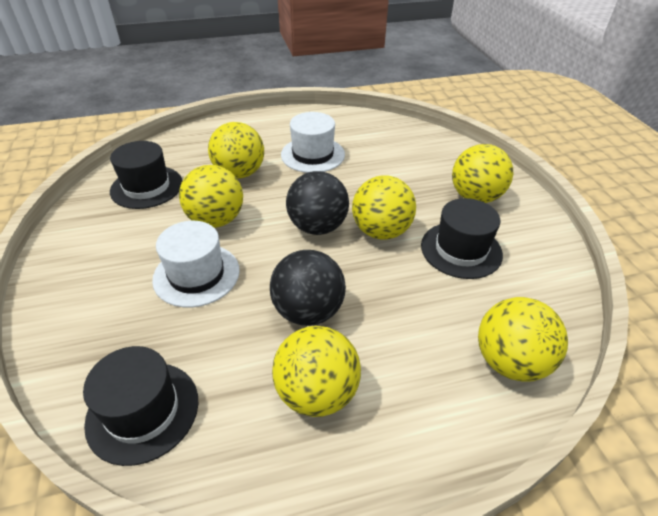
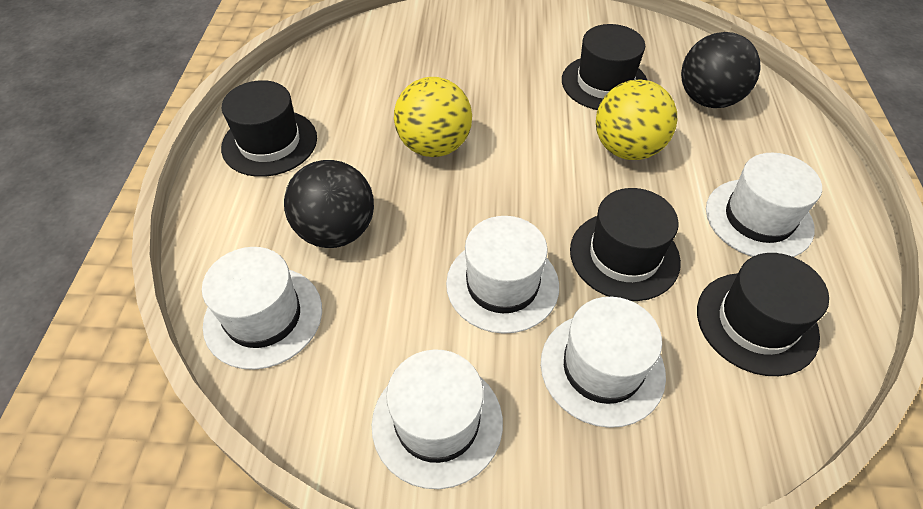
black hat: [83,346,198,466] [110,141,182,209] [421,198,503,279] = 3 -> [221,80,317,177] [562,24,647,110] [570,188,681,301] [697,253,829,376] = 4
white hat: [152,221,240,308] [281,112,345,173] = 2 -> [202,247,322,370] [372,349,503,489] [446,216,559,334] [541,297,666,428] [706,153,822,257] = 5
yellow ball: [179,165,243,228] [208,122,264,179] [272,326,361,417] [352,175,416,240] [452,144,513,203] [478,297,568,382] = 6 -> [394,77,472,157] [596,79,677,160] = 2

